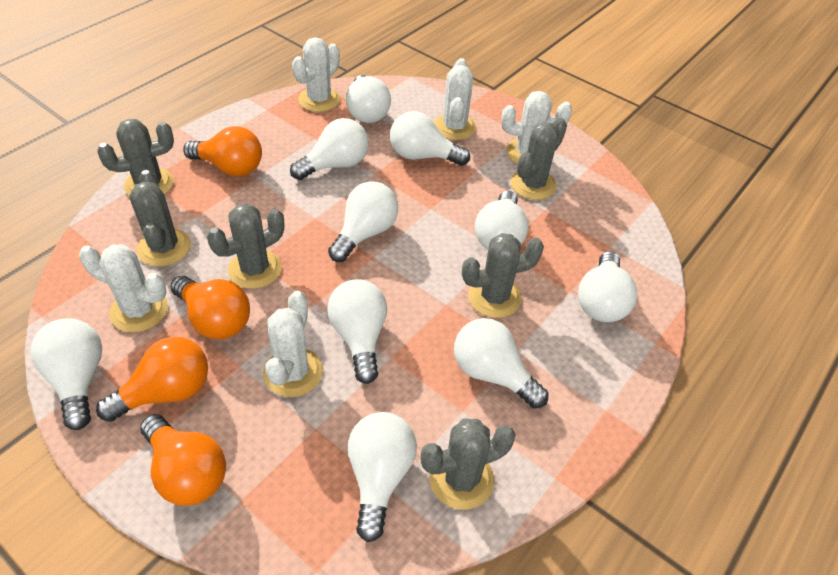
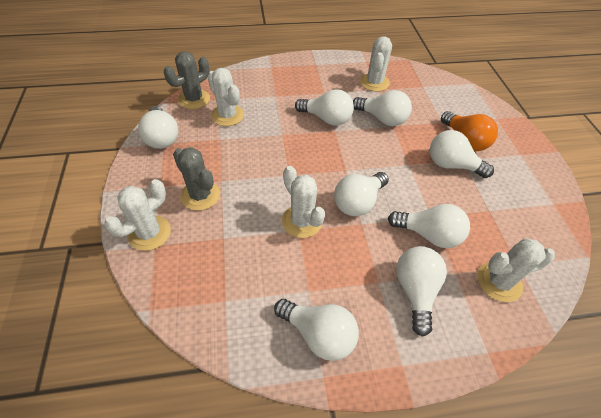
grey cactus: [97,119,174,196] [130,170,191,266] [207,203,284,289] [420,418,516,510] [462,233,544,318] [511,117,567,200] = 6 -> [164,51,210,109] [173,147,220,211] = 2
orange light bulb: [96,337,208,422] [140,414,226,506] [171,276,250,340] [183,126,262,176] = 4 -> [441,111,498,151] = 1
white light bulb: [31,318,102,430] [290,118,369,180] [327,279,387,384] [328,181,398,262] [346,75,391,123] [348,412,417,542] [390,111,470,166] [454,318,548,408] [475,191,528,250] [578,251,637,322] = 10 -> [138,106,178,149] [274,299,359,361] [295,89,354,126] [334,172,389,216] [353,90,412,126] [388,204,470,248] [396,246,447,337] [430,130,494,178] = 8

